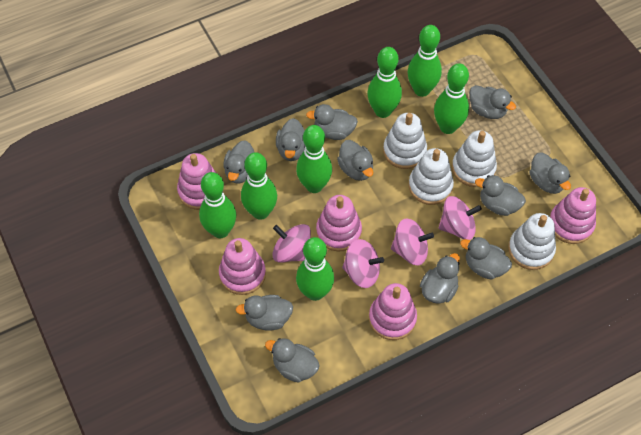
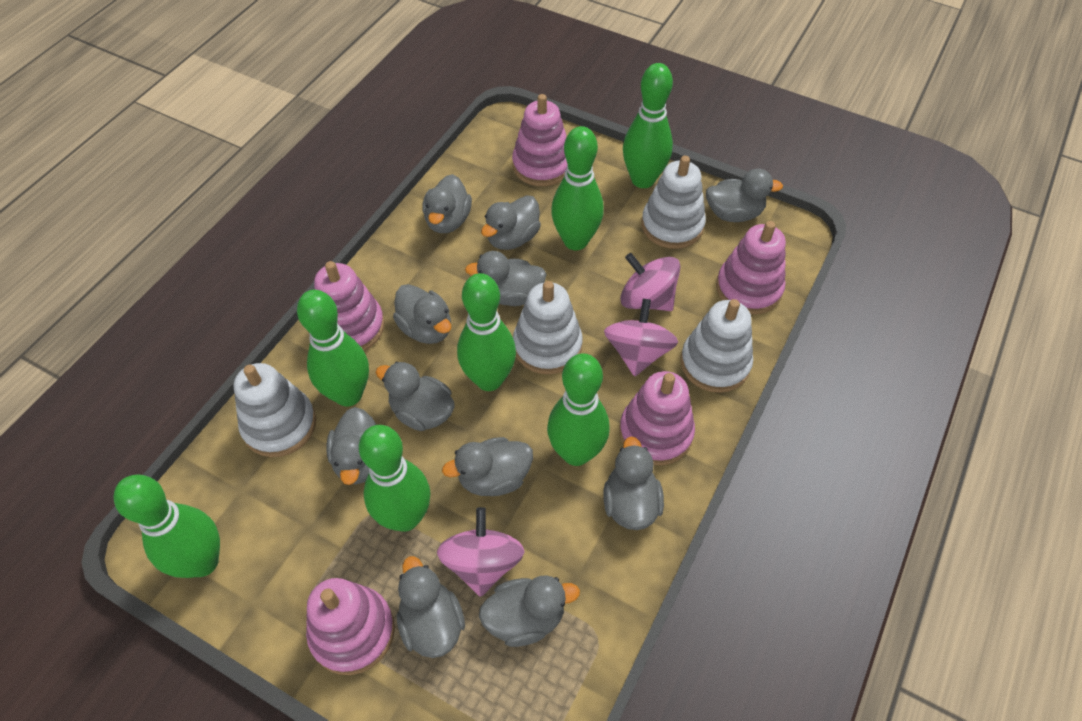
pink spinning top: [272,224,311,263] [342,239,384,288] [391,218,434,266] [439,196,482,240] = 4 -> [437,507,524,597] [604,299,678,376] [620,253,681,311] = 3

